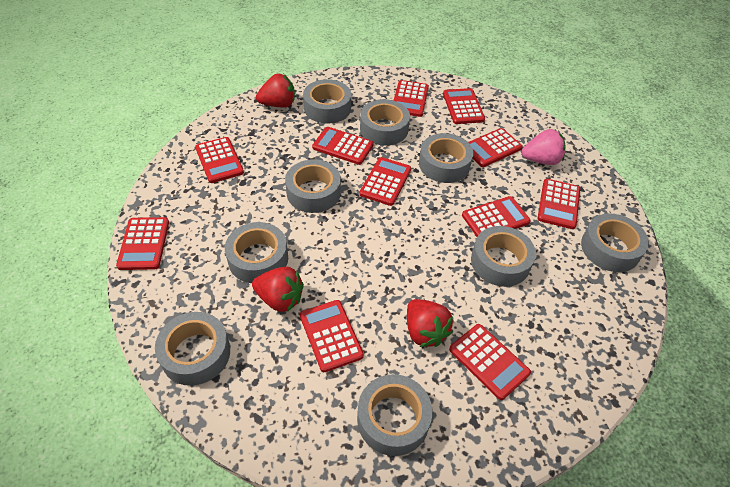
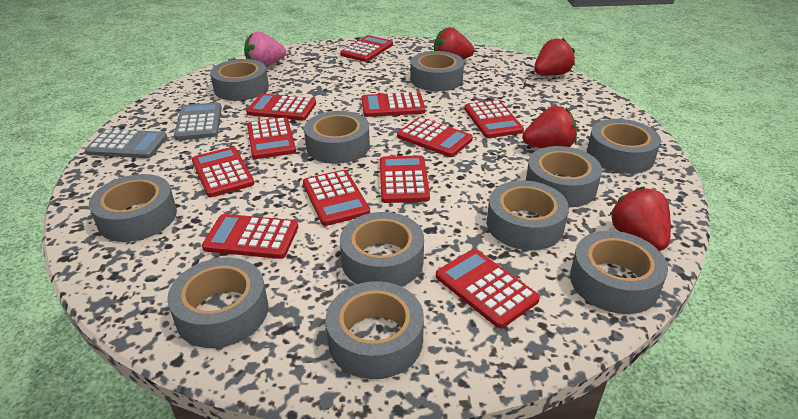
grey calculator: none = 0 -> [85,129,167,158] [174,102,222,140] = 2
grey tape: [155,312,230,386] [225,222,288,283] [285,159,341,213] [303,79,351,124] [357,374,432,456] [360,99,410,146] [419,133,473,183] [471,226,536,287] [581,213,649,272] = 9 -> [89,174,177,242] [167,258,268,348] [210,59,269,101] [304,111,370,164] [325,281,424,379] [340,212,424,286] [411,51,464,91] [487,180,569,250] [526,146,602,207] [570,231,668,314] [587,119,661,174] = 11
red strawberry: [252,267,304,312] [256,73,295,108] [407,299,453,347] = 3 -> [434,27,474,59] [522,106,577,148] [534,38,575,76] [610,187,671,251] = 4

